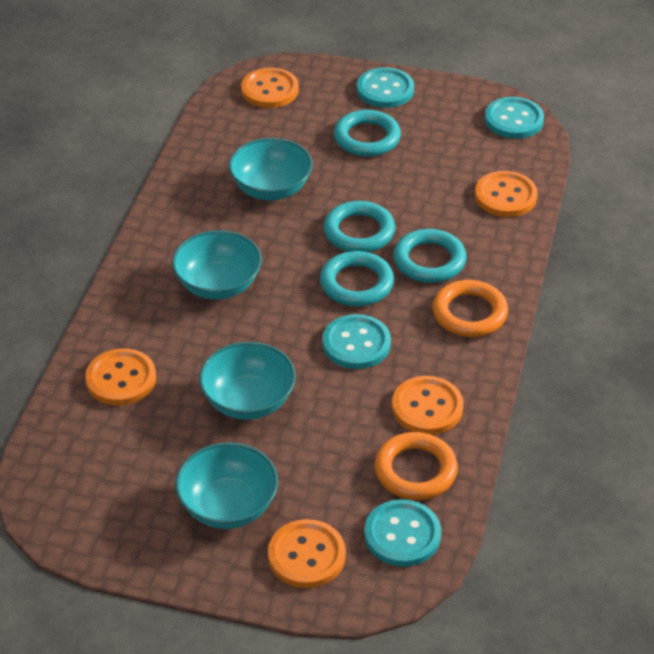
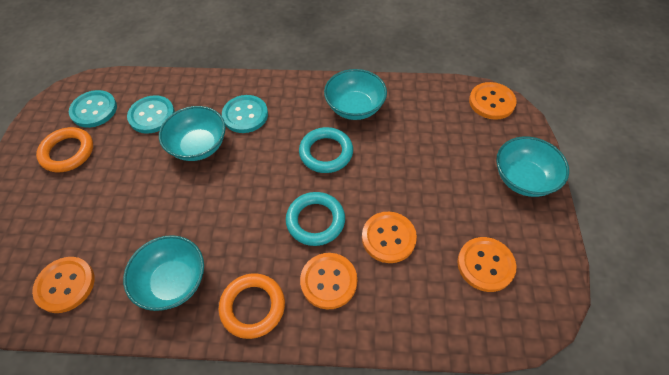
turquoise button: [323,314,391,369] [357,67,414,108] [364,499,441,567] [485,97,544,139] = 4 -> [69,90,117,128] [127,95,175,134] [222,95,268,133] = 3
turquoise ring: [320,251,394,306] [324,201,395,252] [334,110,401,157] [394,229,467,283] = 4 -> [286,192,345,246] [299,127,353,173] = 2

